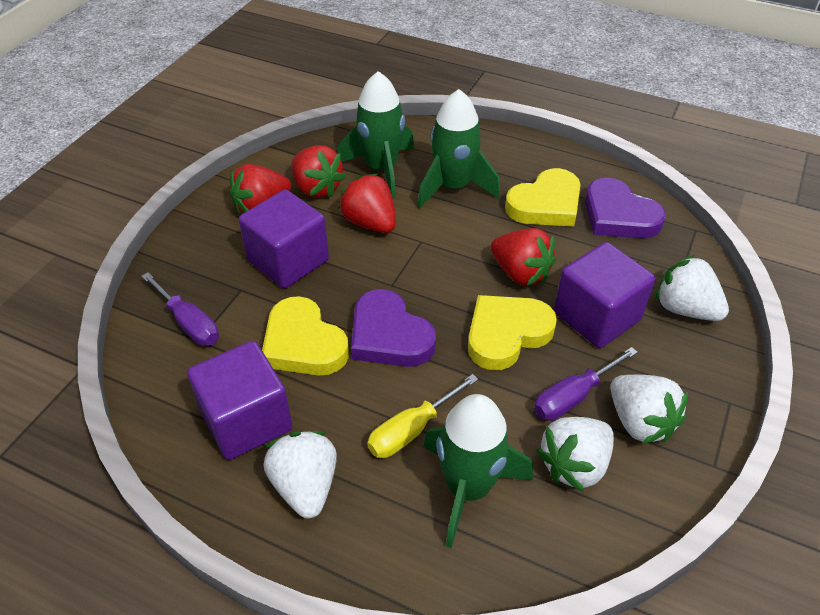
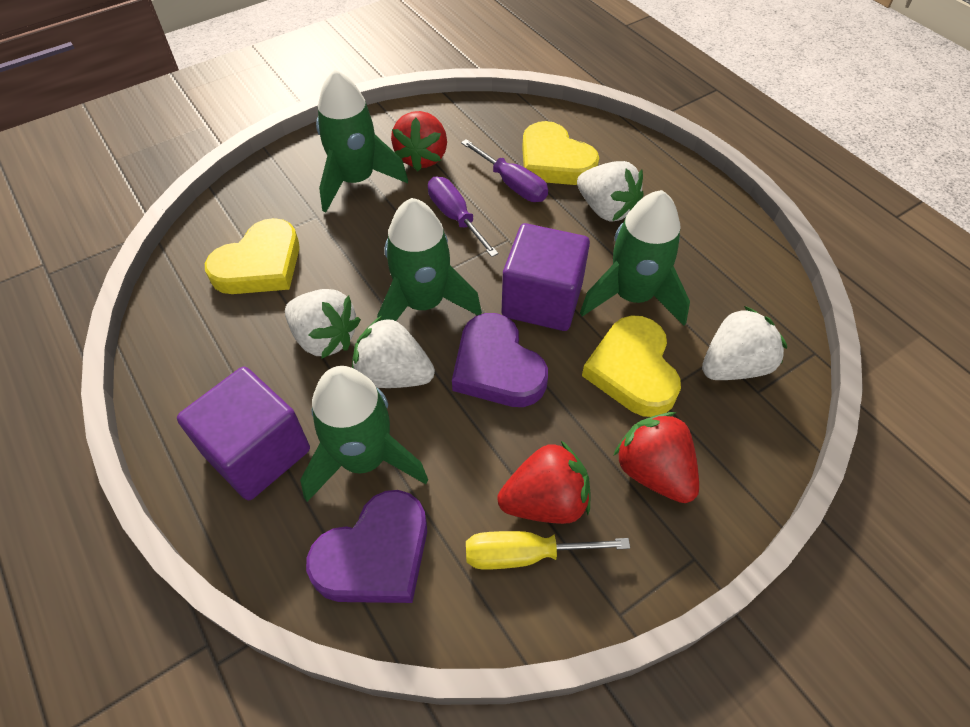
green rocket: [338,71,414,198] [417,89,500,209] [423,394,533,548] = 3 -> [300,366,428,502] [316,70,408,213] [377,198,482,321] [580,190,690,326] = 4
purple cube: [187,341,293,460] [239,189,329,288] [554,242,655,348] = 3 -> [177,367,310,500] [502,223,590,331] = 2
red strawberry: [229,164,291,215] [291,145,346,197] [338,174,396,233] [491,228,556,286] = 4 -> [391,111,447,171] [497,441,591,524] [614,412,699,503] = 3

